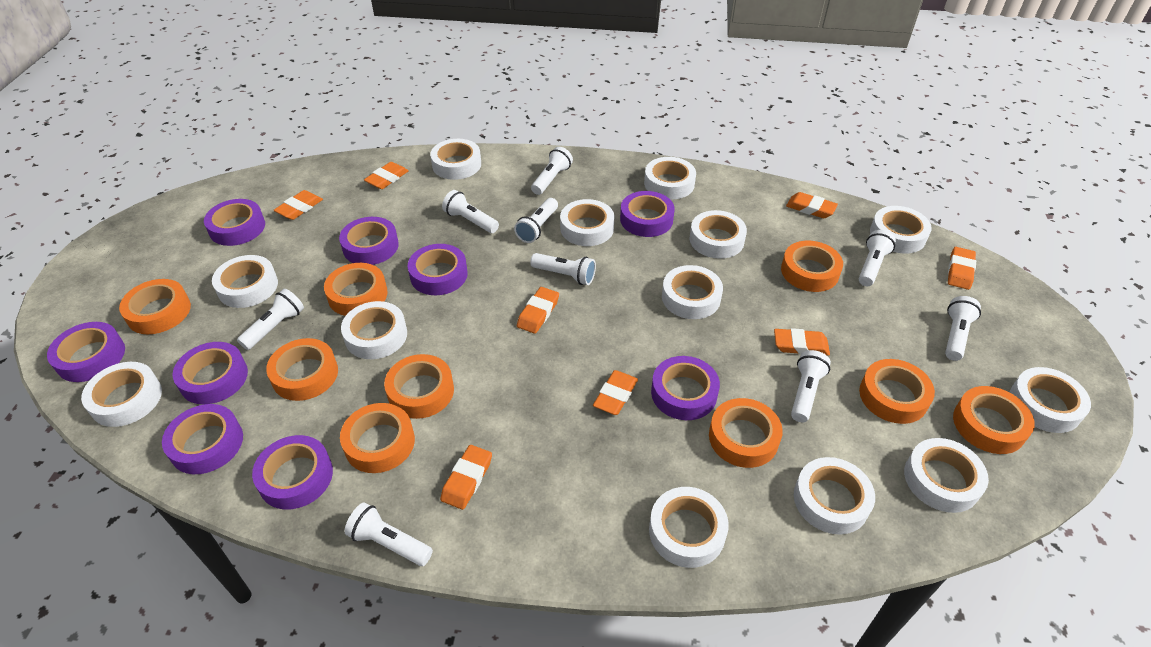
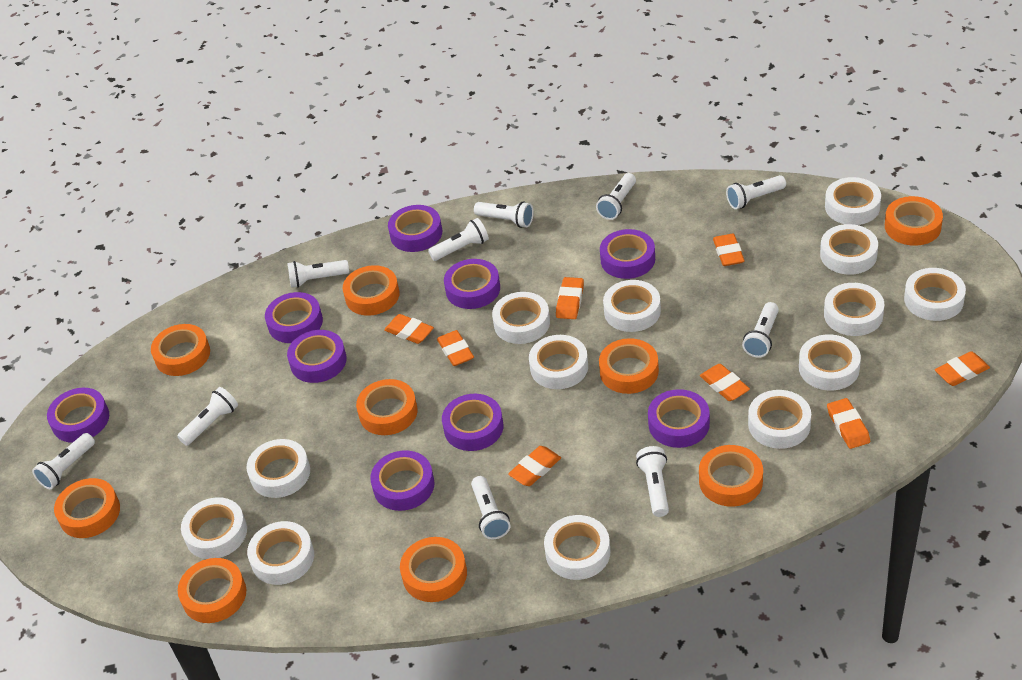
white flashlight: [237,289,304,350] [344,502,433,566] [442,190,499,233] [514,198,558,243] [530,253,596,285] [531,147,573,195] [791,350,831,422] [859,230,896,286] [945,296,981,361] = 9 -> [32,433,95,489] [177,387,238,446] [287,260,349,288] [428,218,489,261] [471,476,511,539] [474,201,534,228] [596,173,636,220] [636,446,669,517] [726,175,786,209] [742,302,779,358] = 10

